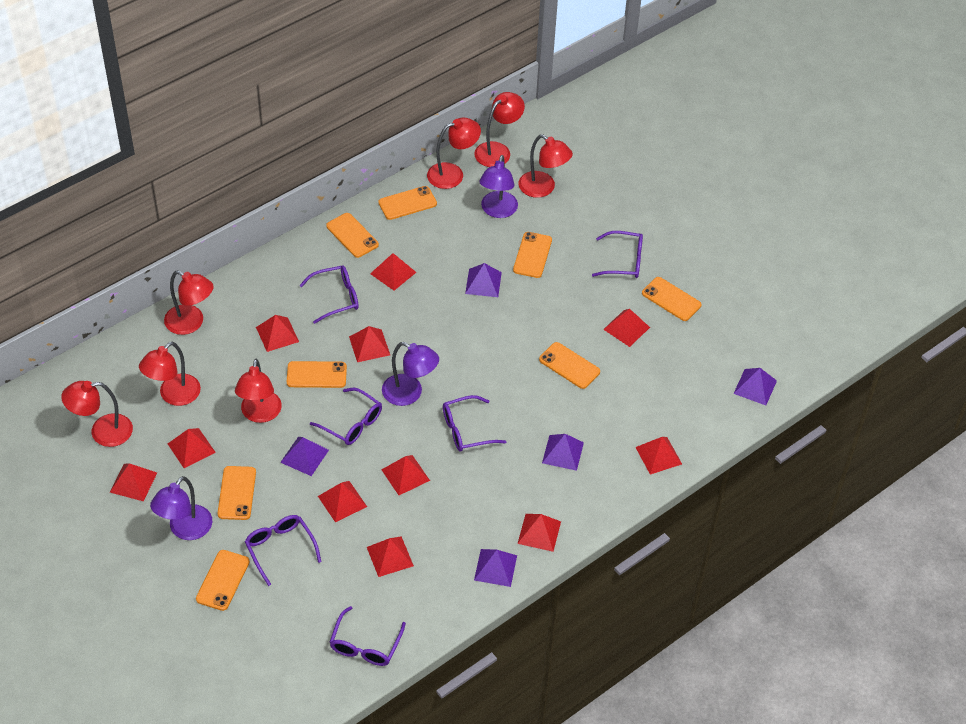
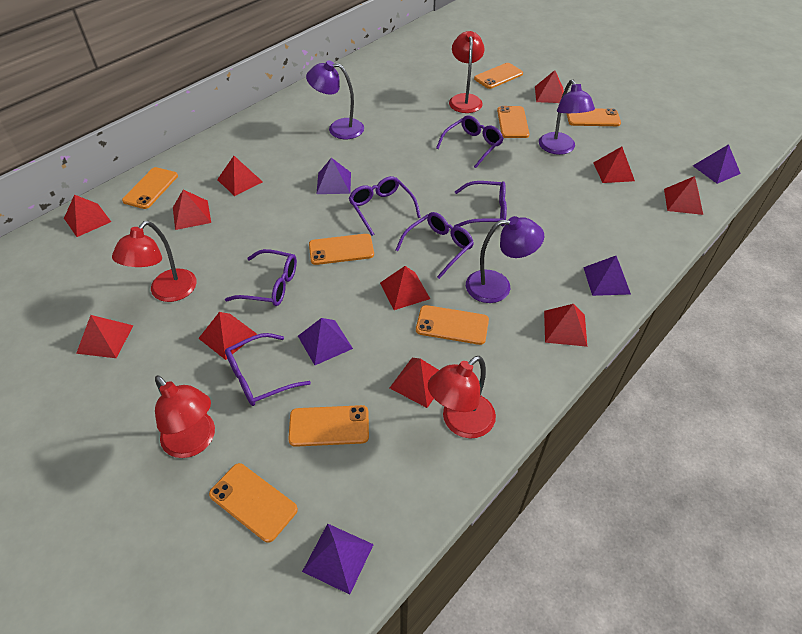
red lamp: [61,381,133,447] [139,342,201,406] [164,270,214,335] [235,359,282,423] [427,117,481,189] [474,92,525,167] [519,134,573,198] = 7 -> [112,221,197,302] [155,375,215,458] [428,356,496,438] [449,31,485,113] = 4

